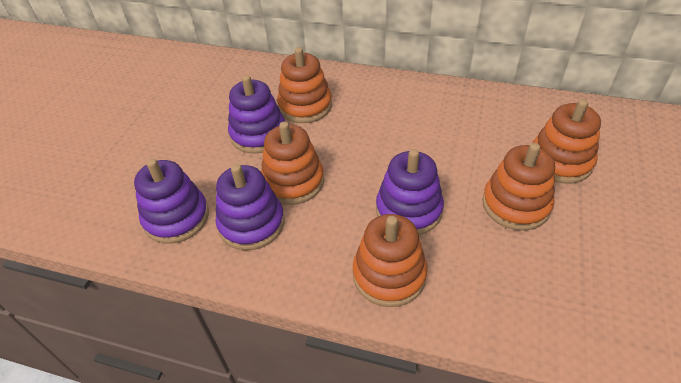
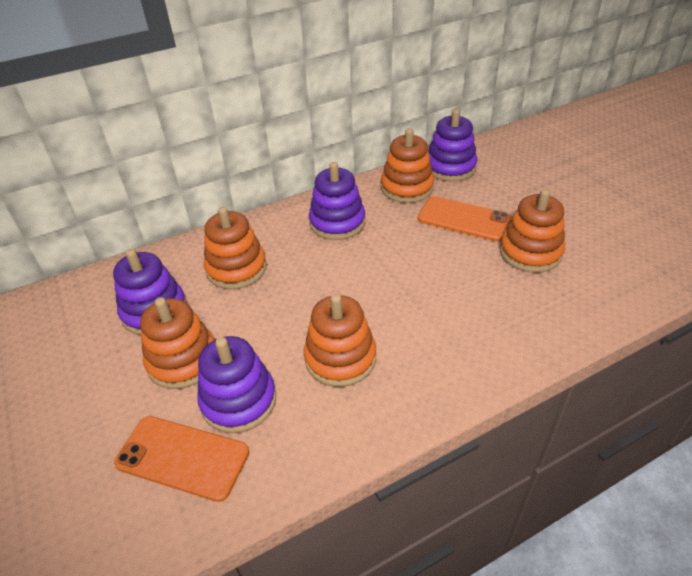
orange phone: none = 0 -> [114,416,249,502] [418,196,511,241] = 2

